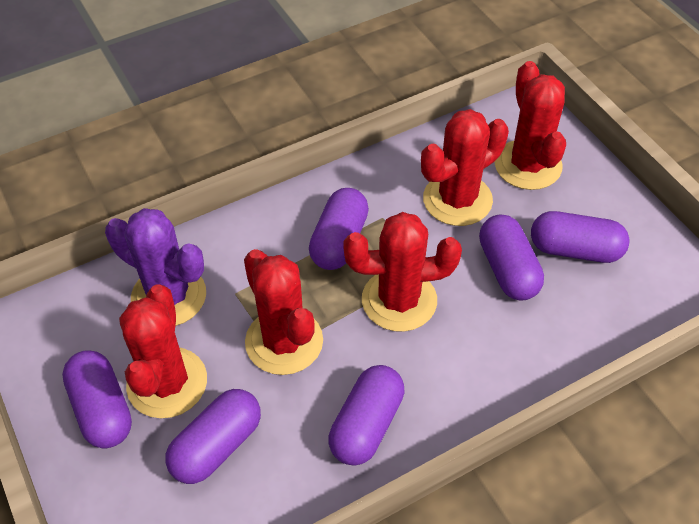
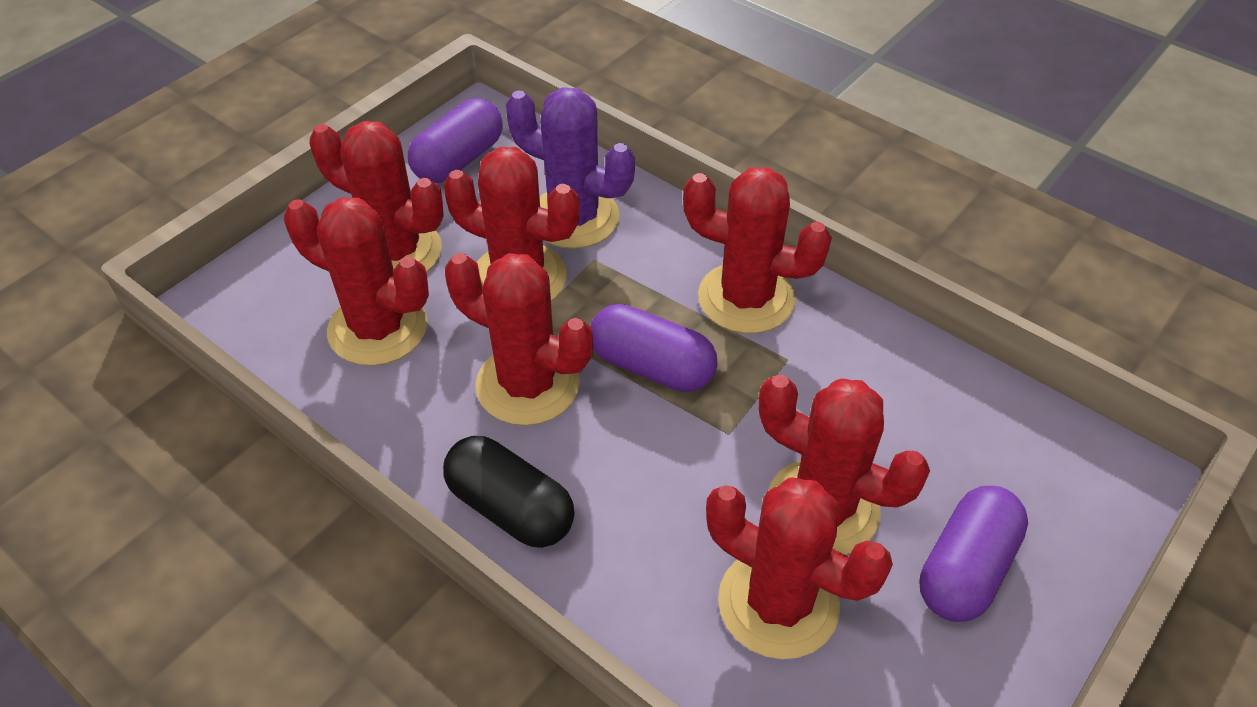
black capsule: none = 0 -> [443,436,574,548] = 1
purple capsule: [62,350,132,448] [165,389,261,484] [309,188,369,270] [328,365,405,466] [479,215,544,301] [531,211,630,263] = 6 -> [408,98,503,183] [590,304,717,392] [919,486,1028,622] = 3
red cactus: [119,284,207,418] [244,249,323,375] [343,212,462,332] [421,109,509,226] [494,61,566,190] = 5 -> [284,197,429,366] [310,121,444,273] [443,147,580,301] [445,253,593,426] [683,167,832,334] [706,478,893,659] [758,374,930,555] = 7

